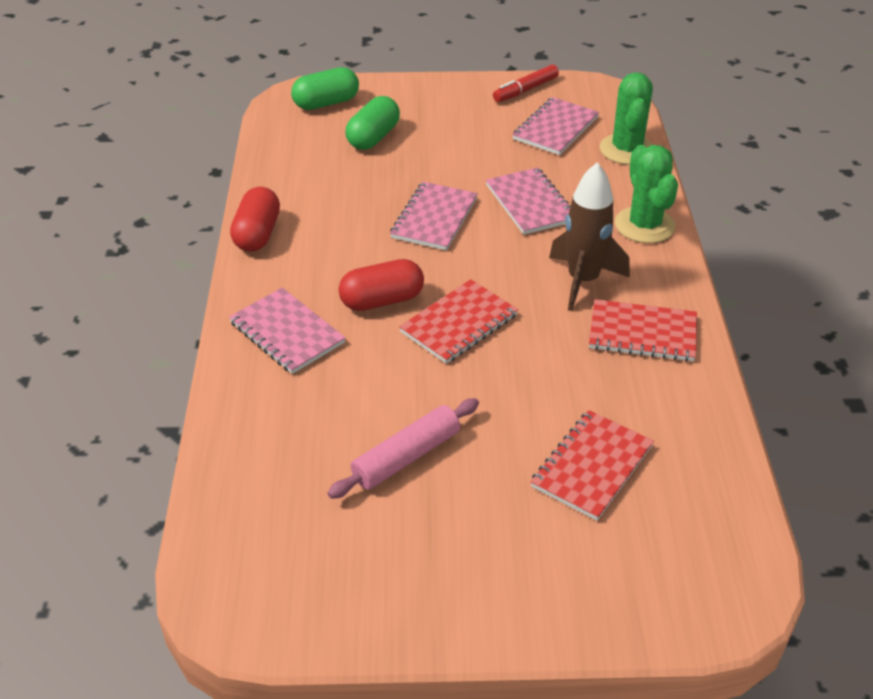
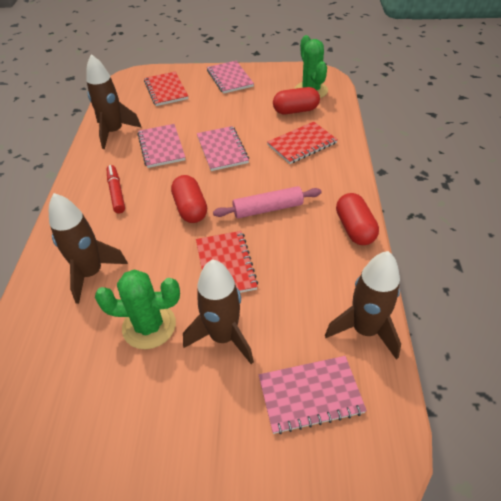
brown rocket: [549,162,630,311] = 1 -> [49,193,128,304] [86,54,142,149] [183,259,254,364] [325,251,401,360] = 4
green capsule: [291,67,359,110] [345,96,400,150] = 2 -> none = 0
red capsule: [230,187,280,252] [339,259,424,311] = 2 -> [171,175,207,223] [273,87,320,114] [336,193,379,245] = 3

